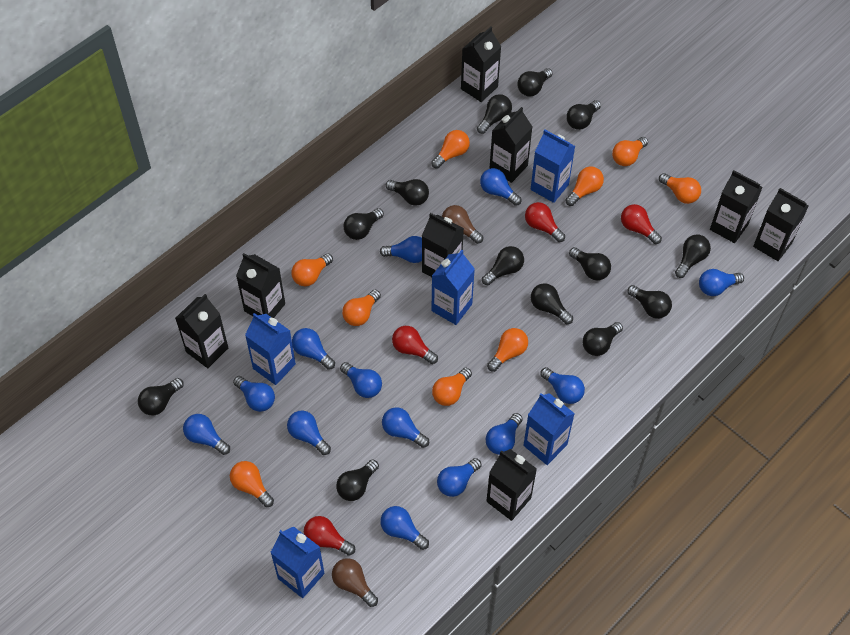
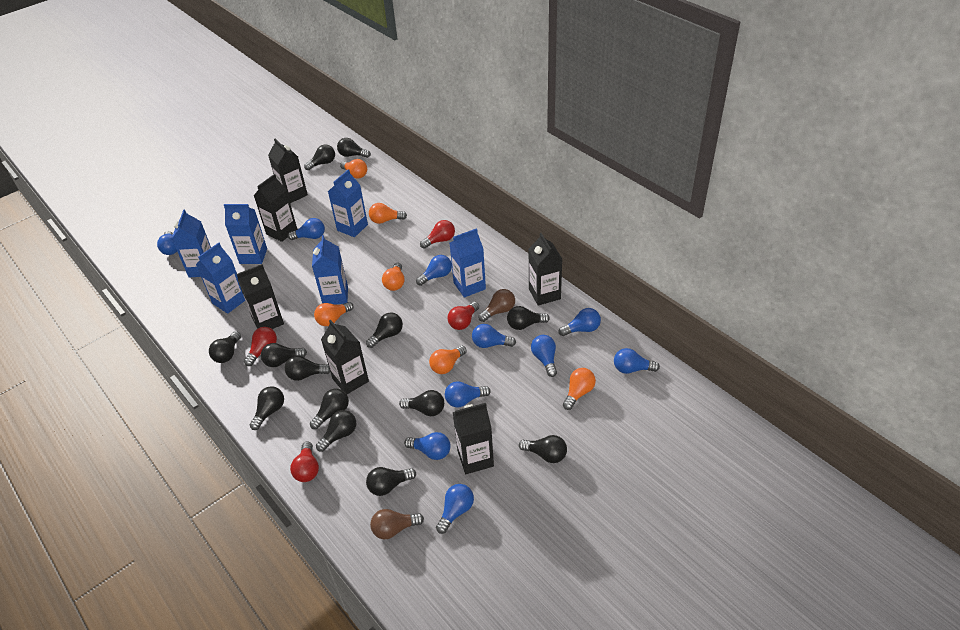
black carton: [175,294,228,368] [236,253,285,318] [422,213,464,277] [461,27,501,102] [486,449,537,521] [489,107,532,183] [710,170,763,243] [753,188,808,261] = 8 -> [237,264,284,329] [253,174,297,242] [268,139,308,203] [321,320,369,394] [453,403,494,474] [528,233,562,306] = 6
blue carton: [245,313,296,385] [270,526,324,598] [431,250,475,325] [523,393,575,465] [531,130,575,203] = 5 -> [172,209,211,277] [196,243,245,314] [224,204,267,264] [312,235,348,305] [328,169,368,237] [450,228,486,298] = 6
blue light bulb: [183,414,230,455] [233,376,275,412] [287,410,331,455] [292,328,335,370] [340,362,382,398] [380,236,422,263] [380,506,429,550] [382,407,429,448] [437,458,481,497] [480,168,521,206] [486,413,523,455] [540,367,585,404] [699,269,744,296] = 13 -> [157,231,177,255] [288,218,325,240] [404,432,451,460] [416,255,452,286] [436,484,474,534] [445,381,491,408] [472,324,516,348] [531,335,557,377] [558,308,601,336] [614,348,660,374] = 10
orange light bulb: [230,461,274,507] [291,253,333,286] [342,289,381,326] [431,130,470,169] [432,368,472,406] [487,328,528,372] [565,166,604,206] [612,137,648,166] [659,173,701,204] = 9 -> [314,302,354,326] [340,159,367,179] [369,203,407,224] [382,262,405,291] [429,345,467,374] [563,368,596,410] = 6

